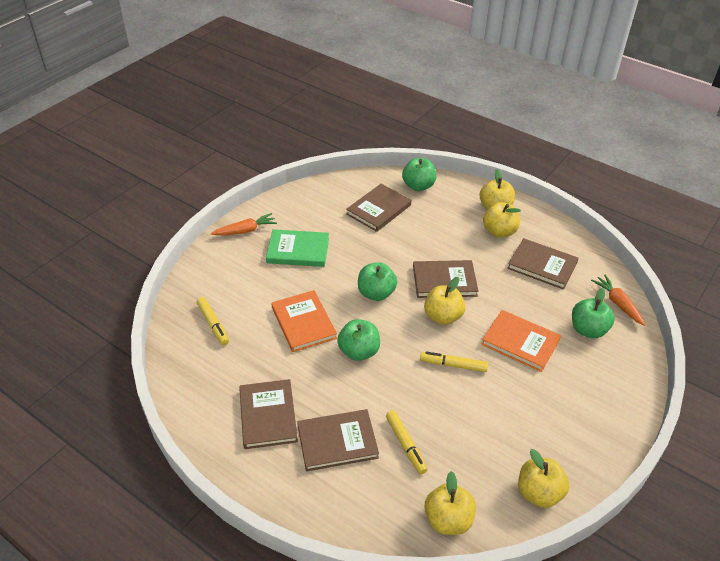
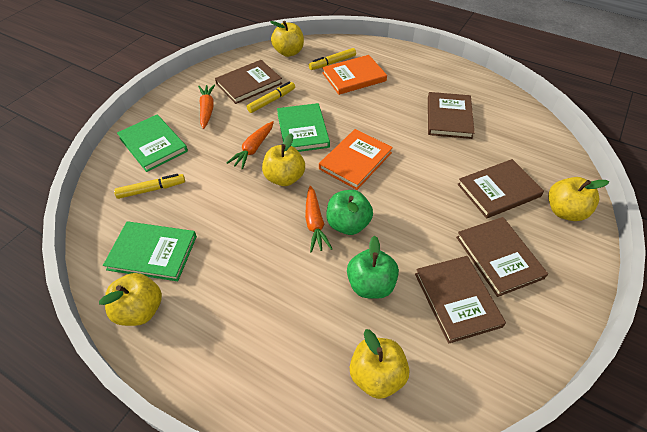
green apple: [337,319,380,361] [358,262,397,301] [402,158,436,191] [572,288,615,338] = 4 -> [326,190,373,235] [347,236,399,299] = 2
green book: [266,229,329,267] = 1 -> [103,222,197,281] [117,115,188,172] [277,103,330,152] = 3
orange carrot: [211,213,277,235] [591,274,645,326] = 2 -> [198,84,215,129] [227,121,274,170] [305,186,332,253] = 3

